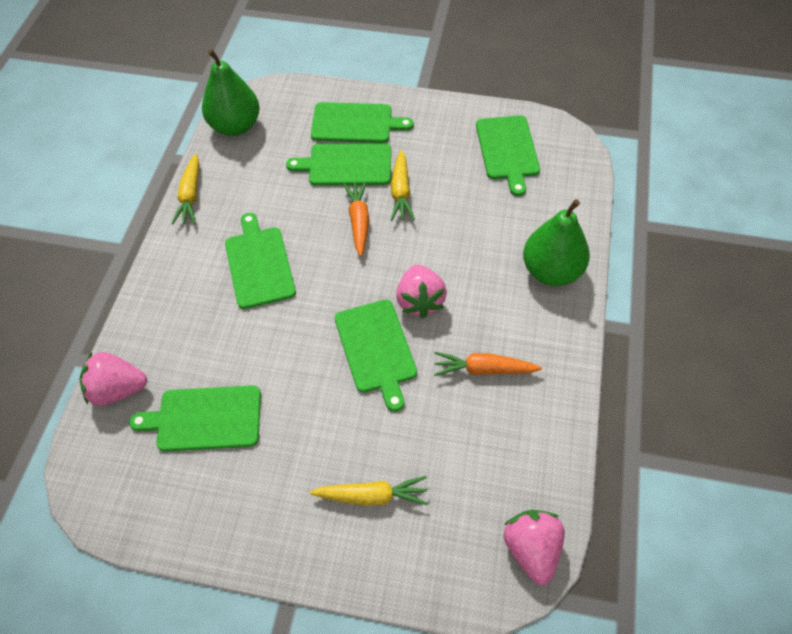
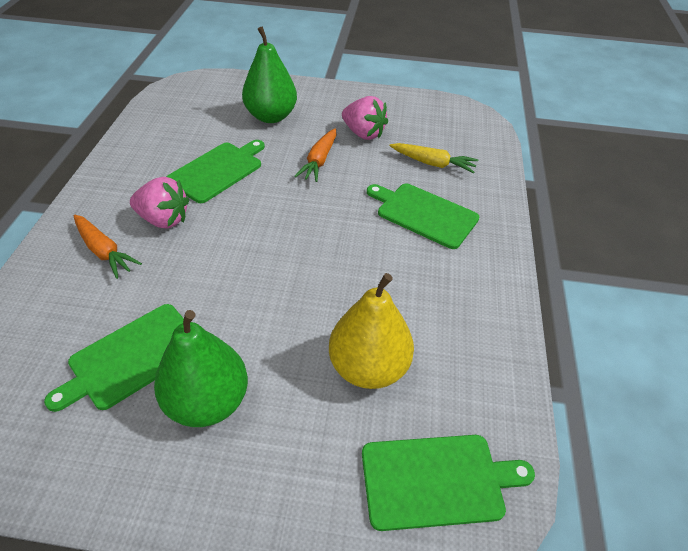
green cutting board: [129,385,261,452] [225,213,296,309] [286,143,391,186] [311,102,414,143] [335,300,417,412] [476,115,540,196] = 6 -> [44,304,184,412] [166,140,265,203] [362,435,535,531] [367,183,479,249] = 4
pink strawberry: [79,352,147,406] [396,264,447,319] [504,510,565,585] = 3 -> [130,177,189,228] [342,96,388,140] = 2
yellow carrot: [172,154,199,225] [310,476,428,506] [391,150,415,221] = 3 -> [389,143,478,173] = 1
yellow pear: none = 0 -> [329,273,414,389] = 1

